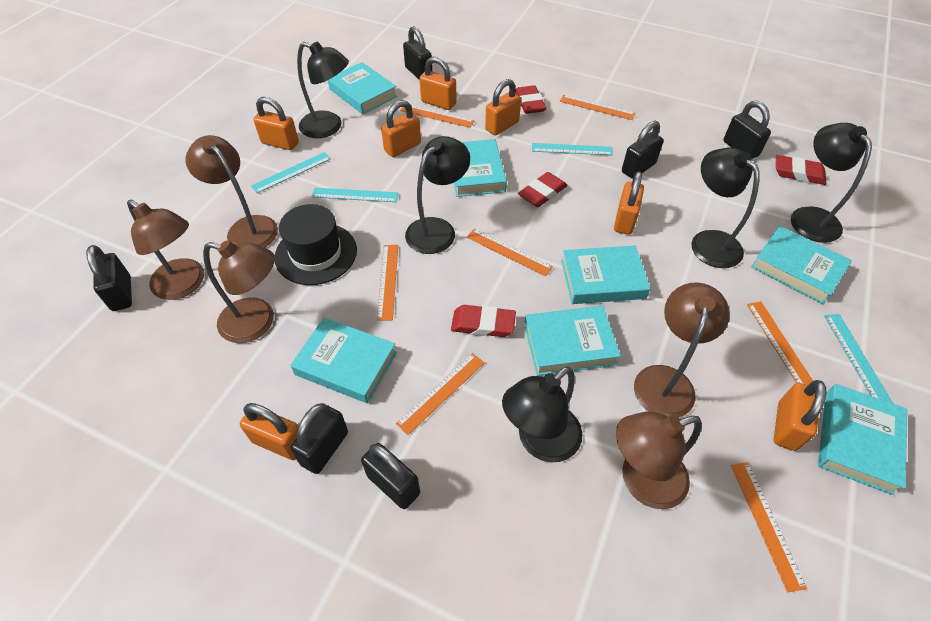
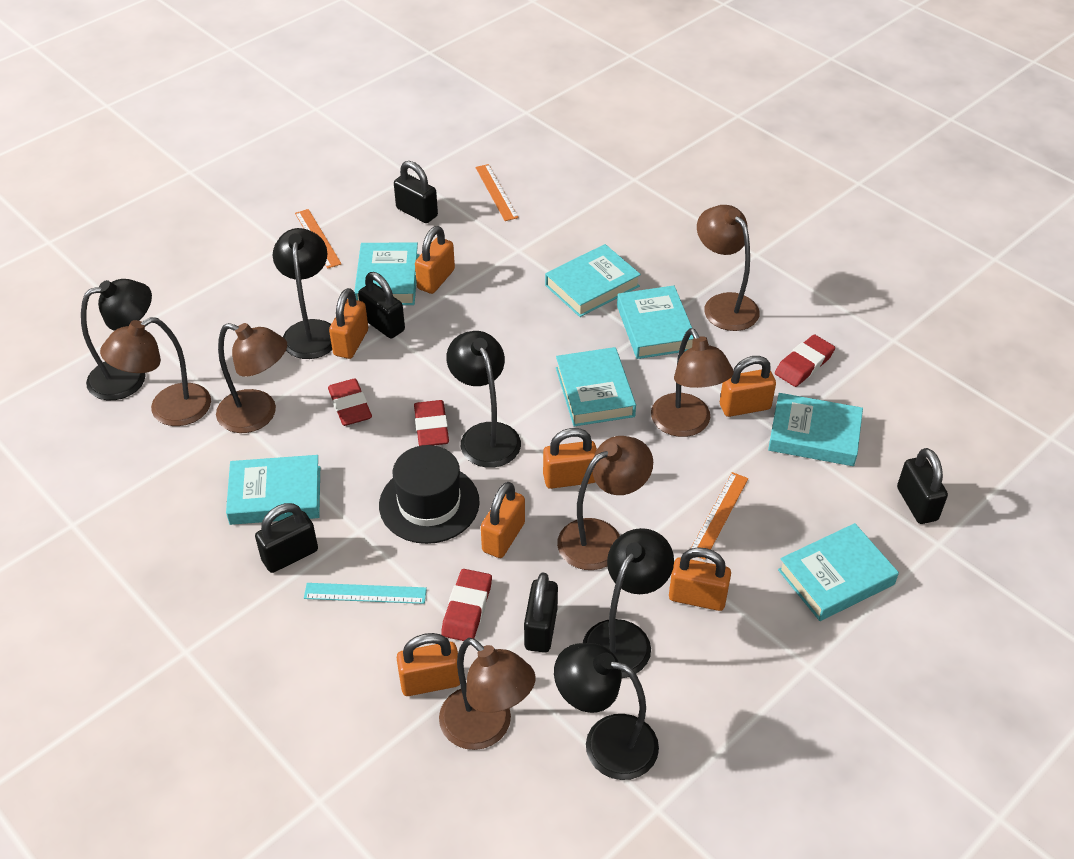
black padlock: [86,245,132,311] [291,403,348,474] [361,443,420,509] [403,26,432,79] [622,121,663,179] [723,101,771,159] = 6 -> [255,503,318,573] [358,272,405,339] [394,161,438,223] [524,573,558,653] [897,448,948,524] = 5
brown lamp: [127,200,204,300] [185,135,278,248] [203,240,275,343] [616,411,702,509] [634,282,730,417] = 5 -> [100,317,211,426] [216,323,287,433] [439,638,536,750] [557,436,653,570] [651,328,734,437] [697,205,760,331] = 6
orange ruler: [377,245,398,321] [396,353,485,435] [400,105,475,128] [467,228,553,276] [560,95,635,120] [731,462,807,592] [747,301,813,385] = 7 -> [295,209,342,269] [475,164,519,221] [690,472,748,560] = 3
turquoise ruler: [251,152,331,193] [312,188,399,202] [532,143,613,155] [824,314,893,403] = 4 -> [304,583,427,604] = 1

